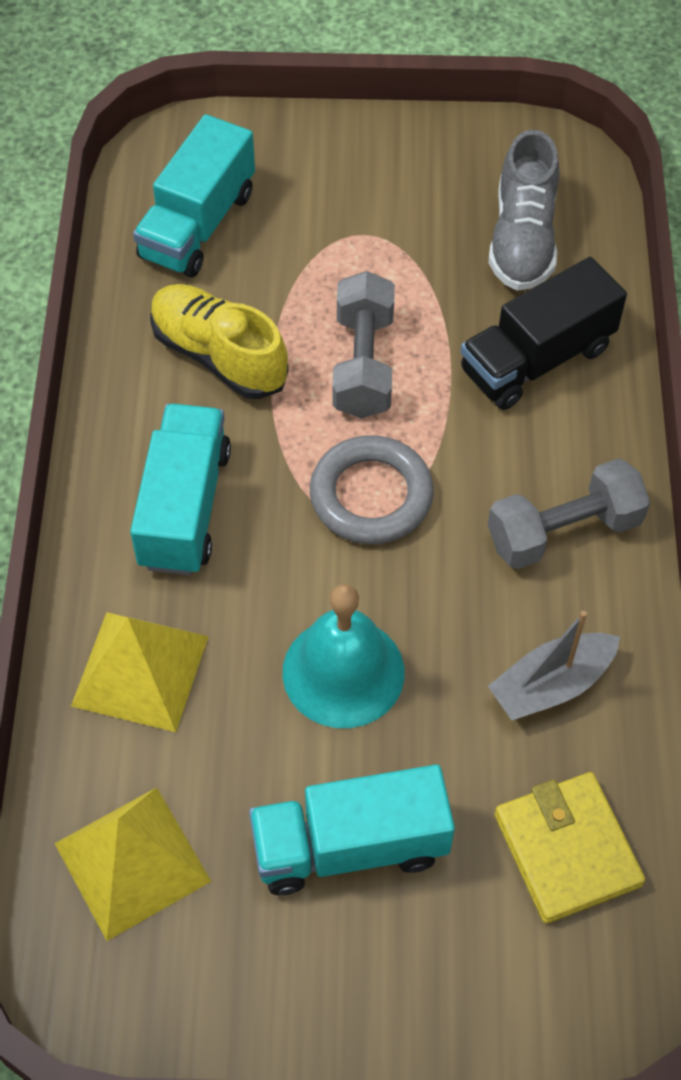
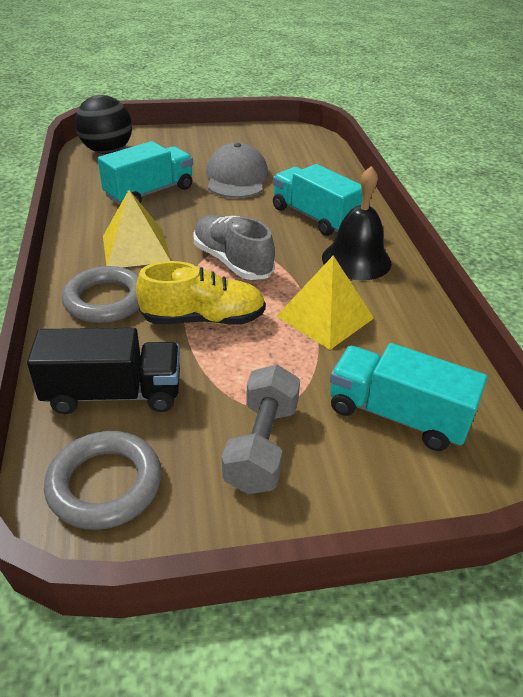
black ball: none = 0 -> [75,95,132,154] = 1
black bell: none = 0 -> [322,166,391,280] = 1
grey boat: [488,611,620,720] = 1 -> none = 0
grey cap: none = 0 -> [206,143,268,198] = 1
grey dumbbell: [332,271,395,419] [488,459,650,569] = 2 -> [222,365,300,494] = 1
grey ring: [310,435,434,544] = 1 -> [44,431,162,530] [61,266,139,323] = 2
turquoise bell: [283,584,405,728] = 1 -> none = 0
yellow wallet: [495,772,645,924] = 1 -> none = 0

